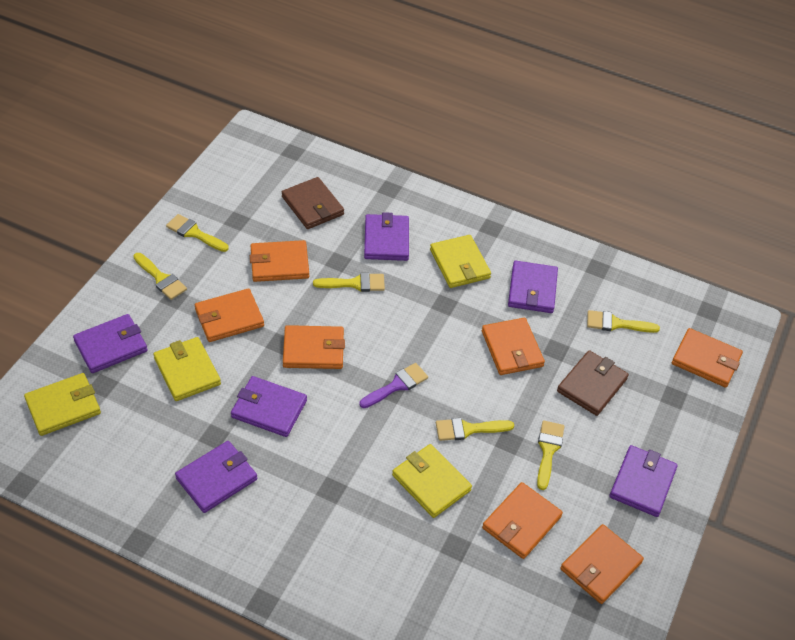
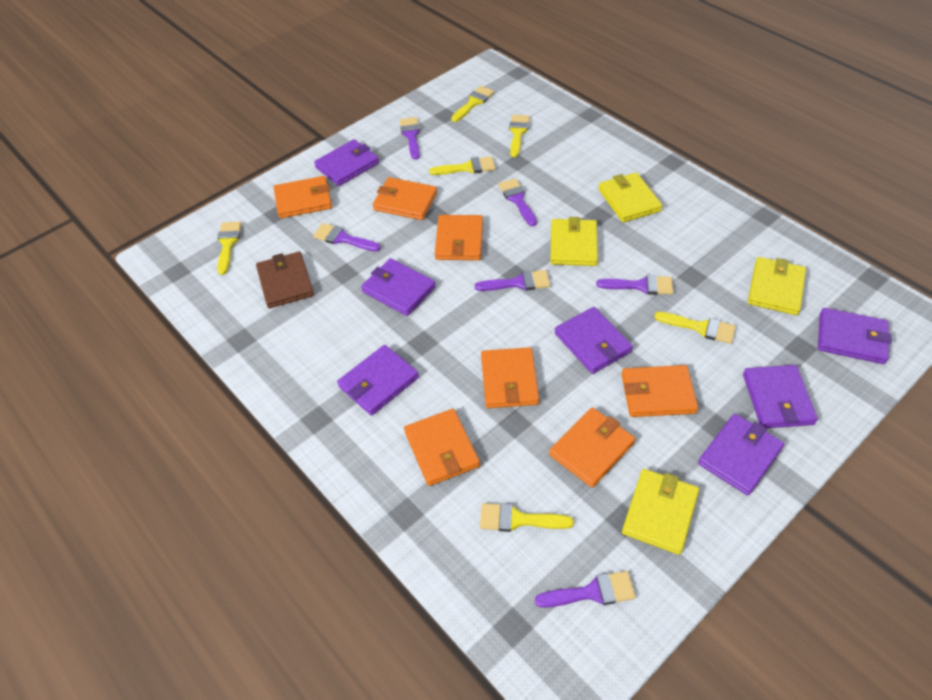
brown wallet: [282,177,344,229] [557,350,629,416] = 2 -> [256,251,314,308] = 1
purple brush: [359,363,428,408] = 1 -> [313,223,381,251] [400,117,420,160] [475,270,550,291] [498,178,537,226] [535,571,636,608] [596,275,673,295] = 6
purple wallet: [73,314,148,373] [175,441,257,513] [231,376,307,437] [364,212,409,261] [508,261,558,313] [609,445,678,517] = 6 -> [314,139,379,186] [337,345,419,416] [361,258,436,316] [555,307,633,374] [698,414,784,496] [743,365,818,428] [818,308,892,364] = 7

